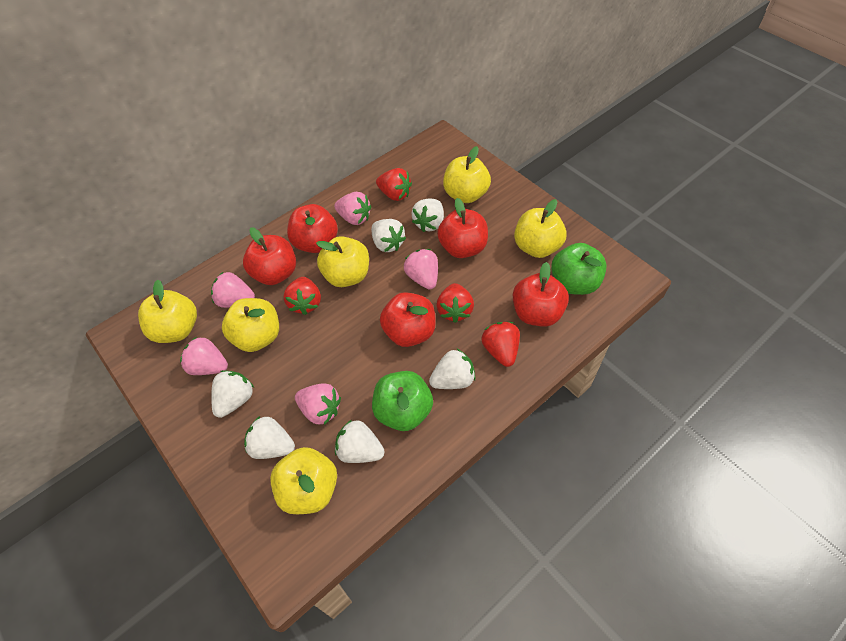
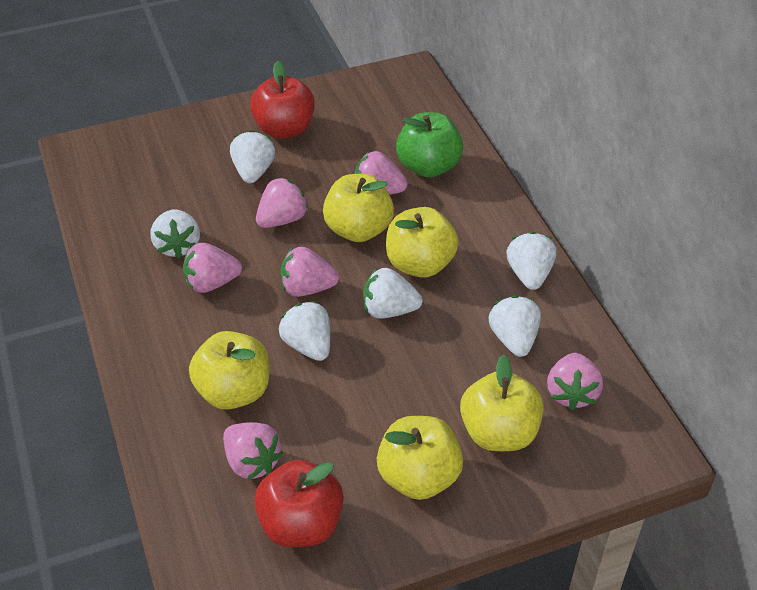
green apple: [372,371,433,431] [551,243,607,295] = 2 -> [396,112,463,178] = 1
pink strawberry: [180,337,228,375] [211,272,255,308] [295,383,341,425] [334,192,371,225] [404,249,438,290] = 5 -> [183,243,242,293] [223,422,284,480] [256,177,309,228] [280,247,339,297] [355,151,408,195] [547,353,603,410] = 6
red apple: [243,227,296,285] [287,204,338,253] [380,292,436,347] [437,198,488,258] [513,262,569,326] = 5 -> [250,61,315,139] [254,460,344,547] = 2
red strawberry: [284,277,321,315] [376,168,412,201] [437,283,474,323] [482,322,520,367] = 4 -> none = 0
yellow apple: [138,280,197,343] [222,298,279,352] [270,447,337,514] [316,236,369,287] [443,146,491,203] [514,199,567,258] = 6 -> [189,331,269,410] [323,174,394,242] [377,416,463,500] [386,207,459,278] [460,354,544,451] = 5

